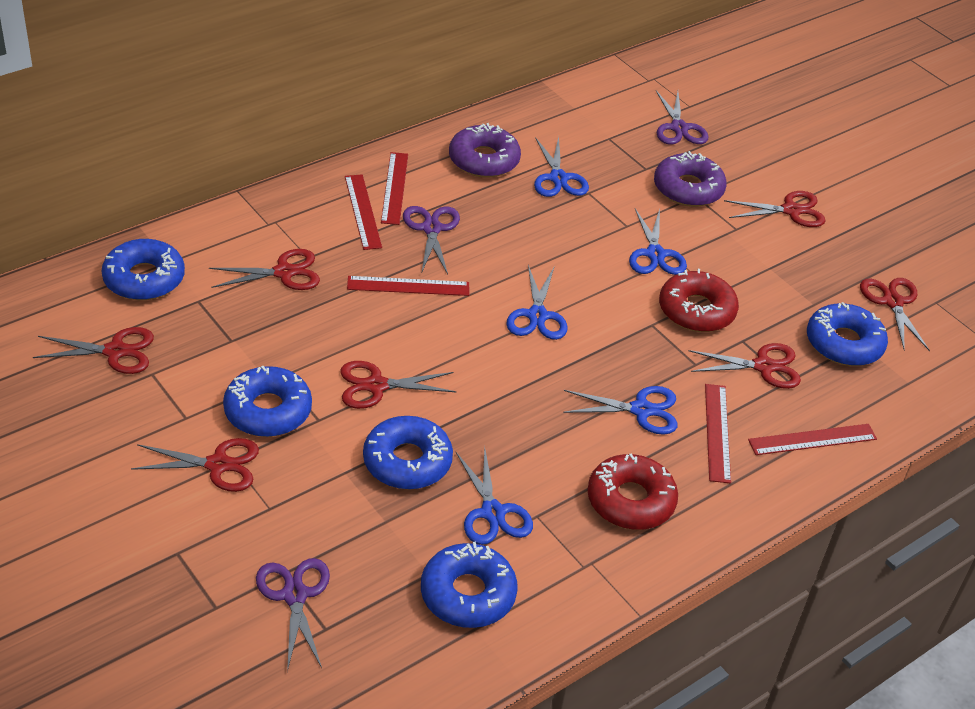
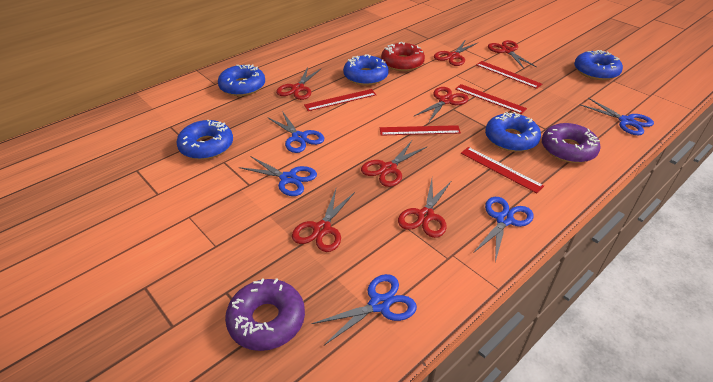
purple scissors: [256,558,330,672] [403,206,460,274] [656,91,709,144] = 3 -> none = 0
red donut: [588,453,678,530] [659,269,739,332] = 2 -> [381,42,425,71] = 1

